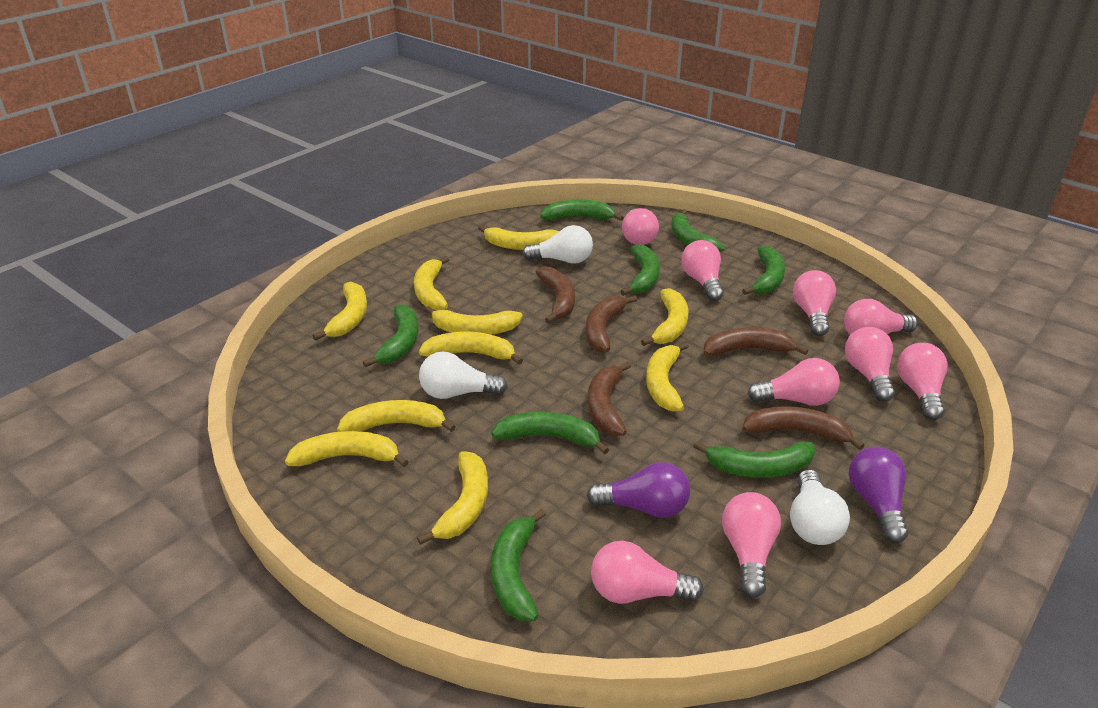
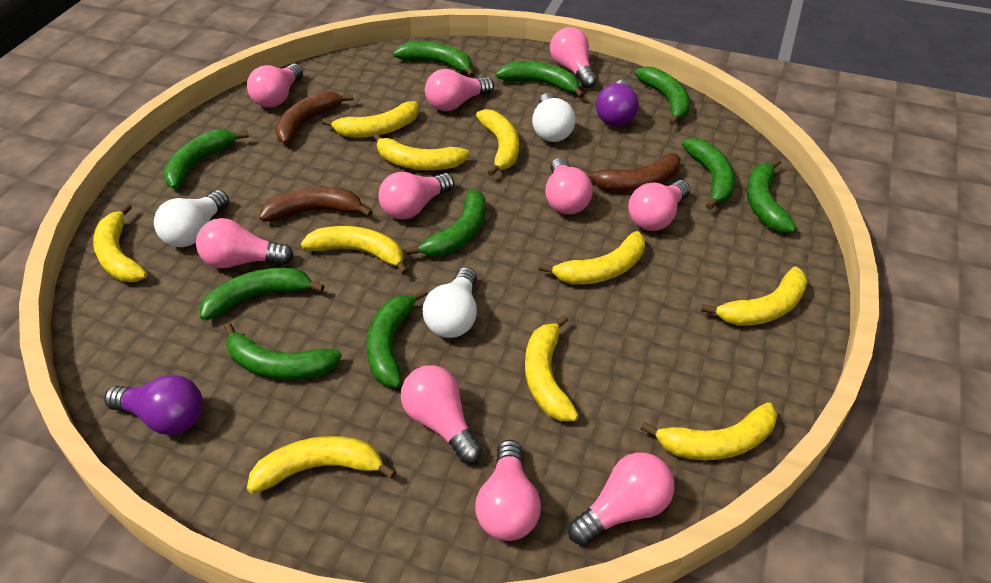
brown banana: [535,266,575,324] [586,295,637,352] [588,361,631,436] [704,327,809,356] [742,406,865,450] = 5 -> [259,187,373,221] [275,91,354,144] [581,153,681,191] = 3
green banana: [363,304,418,367] [491,412,609,455] [491,509,546,621] [540,200,624,221] [620,244,660,296] [671,209,725,252] [693,441,815,478] [742,246,785,295] = 8 -> [163,130,249,189] [200,267,325,321] [224,323,342,380] [366,288,428,387] [393,41,475,78] [405,189,486,256] [496,61,584,98] [635,67,690,126] [682,138,735,210] [747,158,796,233] = 10
pink light bulb: [591,541,704,604] [622,208,659,245] [681,240,724,301] [722,492,781,597] [747,358,840,406] [793,270,836,336] [844,299,918,335] [845,327,895,402] [897,343,948,420] = 9 -> [196,218,294,268] [247,64,303,107] [378,172,454,219] [401,365,482,464] [425,69,494,111] [475,440,541,541] [545,158,593,215] [550,27,597,88] [568,453,674,545] [628,180,690,231] = 10

